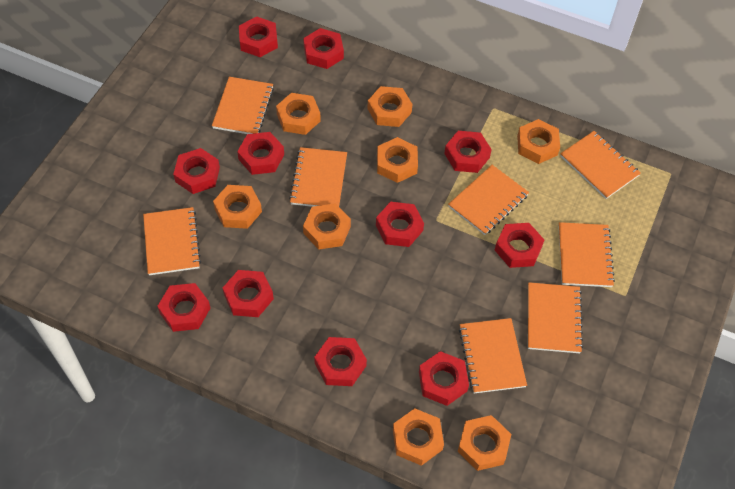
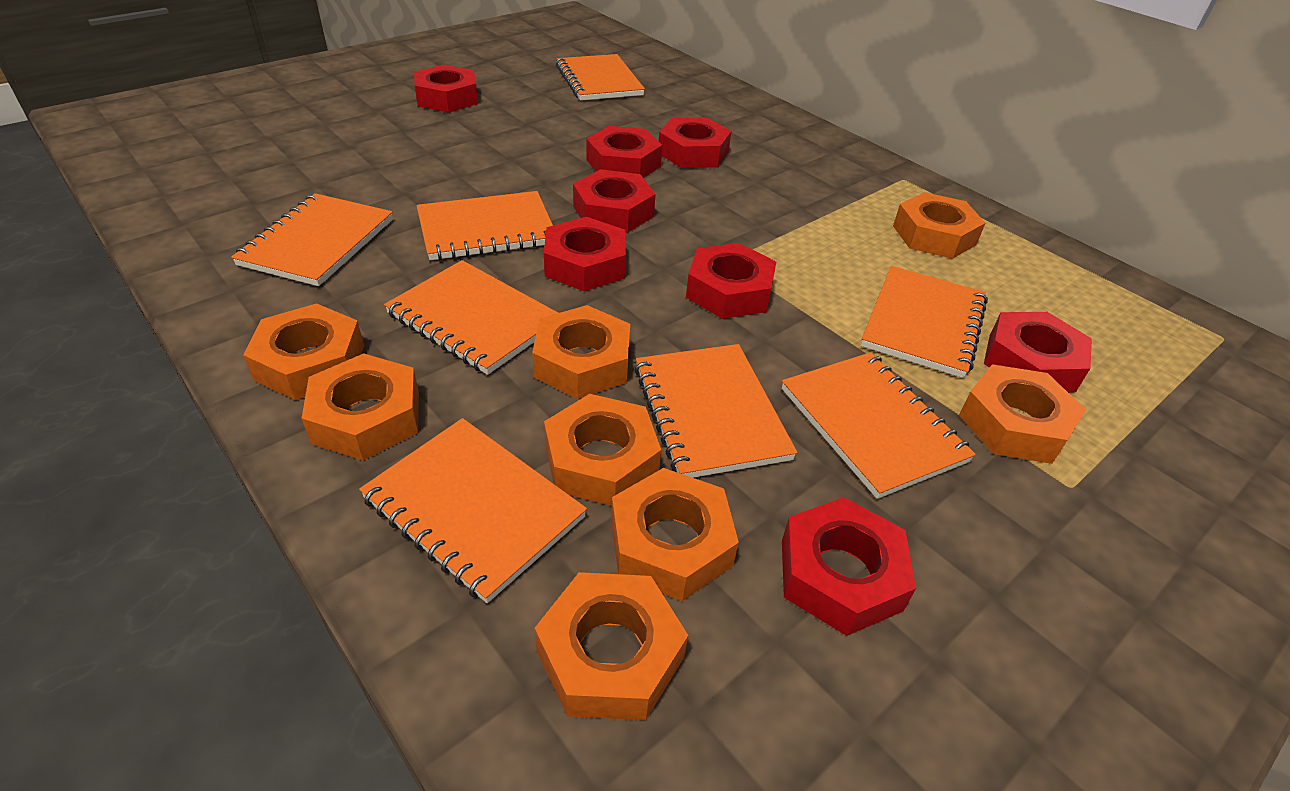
red nut: [157,283,210,332] [173,148,220,194] [223,270,274,317] [237,132,284,175] [239,16,278,57] [303,28,344,69] [314,337,367,386] [376,202,424,247] [419,351,469,406] [444,131,492,173] [495,223,544,268] = 11 -> [414,65,478,113] [544,217,626,291] [573,169,656,233] [586,126,662,178] [659,117,731,168] [686,243,776,319] [782,497,916,636] [984,312,1092,392] = 8

